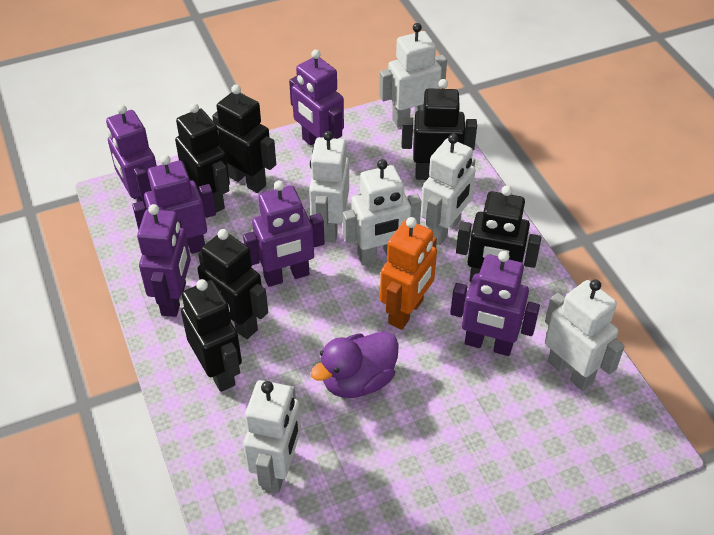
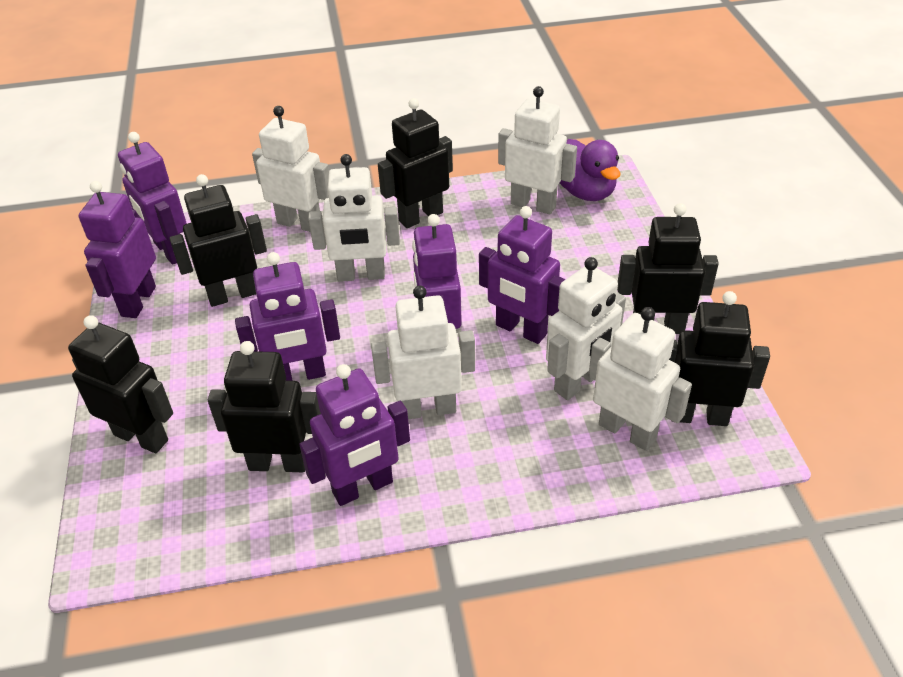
orange robot: [380,217,437,330] = 1 -> none = 0

